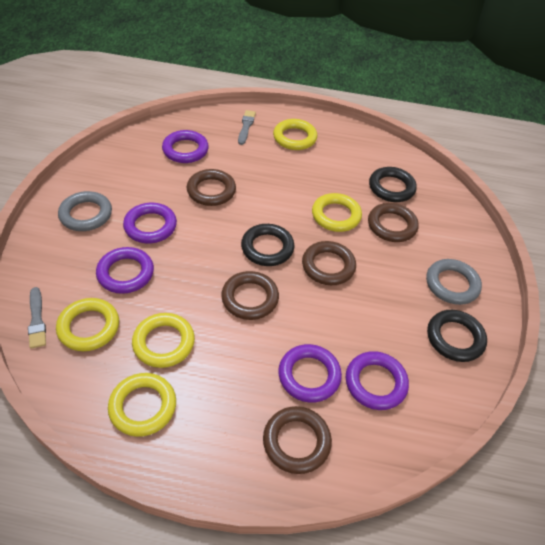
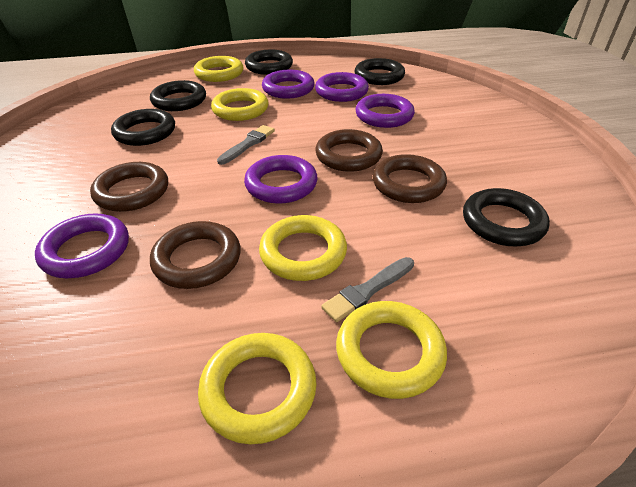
black ring: [241,224,295,266] [369,167,417,202] [427,310,487,362] = 3 -> [111,109,175,146] [150,80,206,111] [245,50,293,75] [355,58,405,85] [463,188,550,246] = 5
brown ring: [187,169,236,206] [221,271,279,320] [263,406,332,474] [302,241,356,285] [368,203,418,242] = 5 -> [90,162,168,212] [150,221,241,289] [315,129,383,172] [373,154,447,203] = 4
grey ring: [58,191,112,231] [426,259,482,305] = 2 -> none = 0

